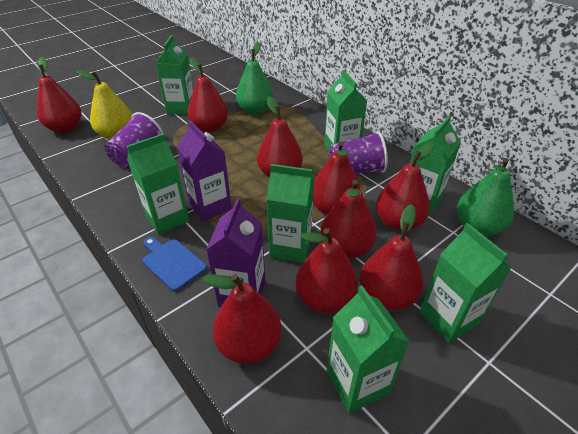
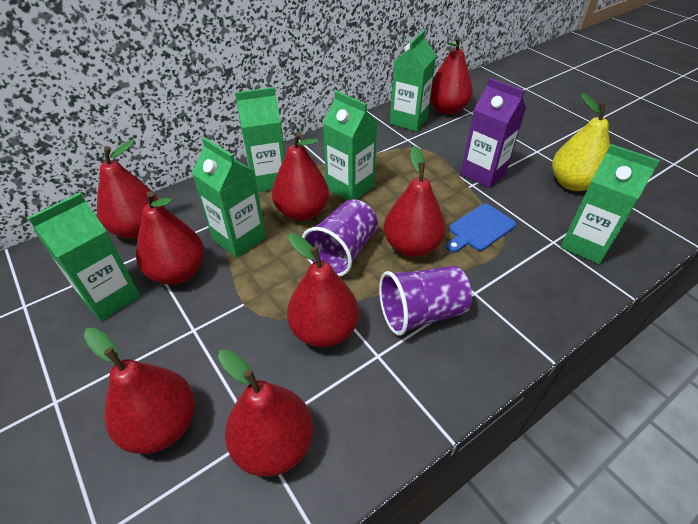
green carton: [127,133,189,235] [155,35,194,115] [266,164,314,263] [324,70,367,151] [327,285,410,413] [410,115,461,215] [420,223,511,343] = 7 -> [28,193,140,321] [192,137,266,258] [235,87,285,192] [323,91,377,200] [390,30,436,131] [561,144,660,264] = 6
green pear: [236,42,274,115] [457,158,514,236] = 2 -> none = 0
purple carton: [177,120,232,221] [206,198,265,307] = 2 -> [461,78,526,188] = 1
red pear: [37,57,82,133] [188,58,228,133] [202,274,281,364] [257,96,303,178] [295,228,358,314] [313,142,361,216] [320,179,377,259] [360,204,424,311] [376,142,435,231] = 9 -> [84,328,195,454] [97,140,158,239] [136,191,204,284] [218,349,313,477] [272,132,329,221] [287,233,359,347] [384,146,446,257] [430,36,473,115] = 8

